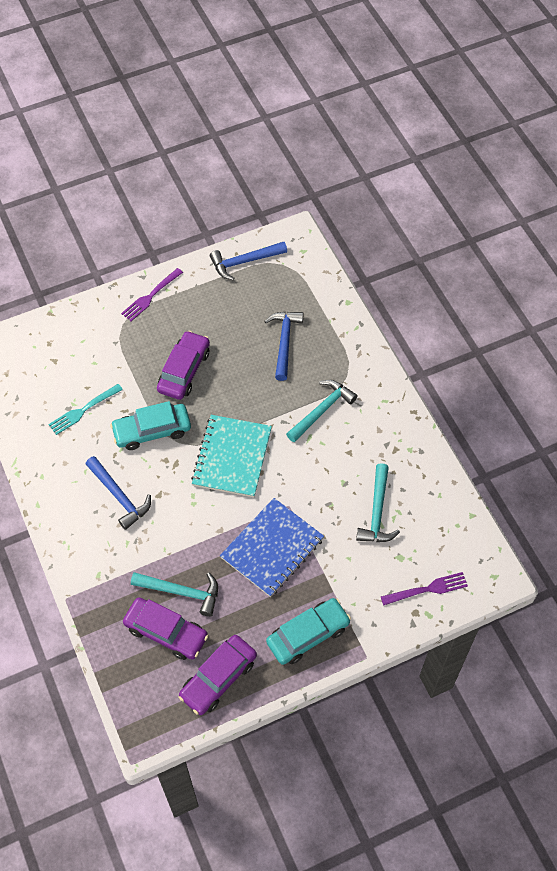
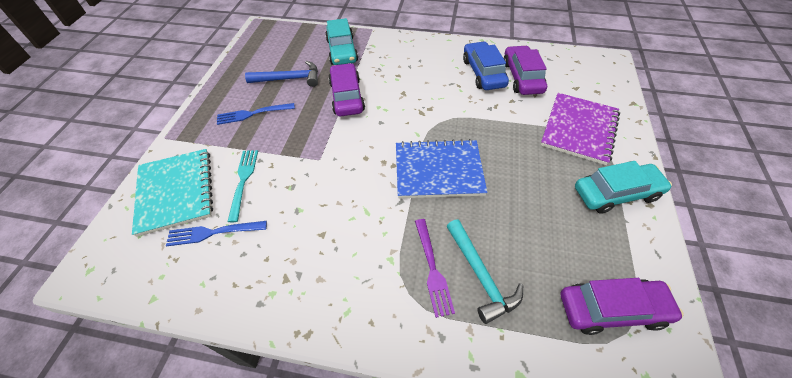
blue car: none = 0 -> [463,41,509,90] = 1
blue fork: none = 0 -> [166,221,267,246] [217,103,295,125] = 2
blue hammer: [86,456,151,530] [210,242,287,281] [264,312,304,381] = 3 -> [245,61,318,87] = 1
purple fork: [121,268,183,321] [381,572,468,606] = 2 -> [415,219,455,318] = 1
purple notebook: none = 0 -> [541,93,620,165] = 1
turquoise hammer: [131,572,218,617] [286,380,358,442] [356,463,400,542] = 3 -> [447,219,523,324] = 1

